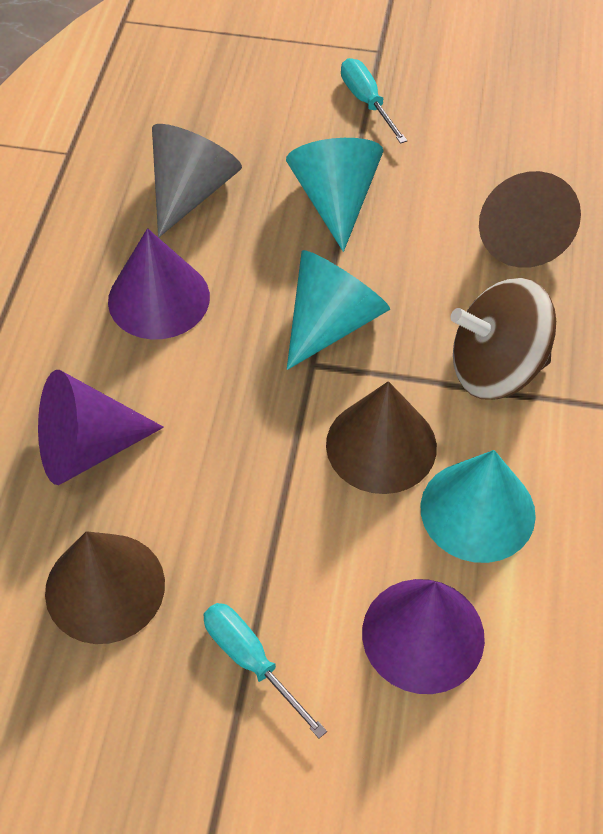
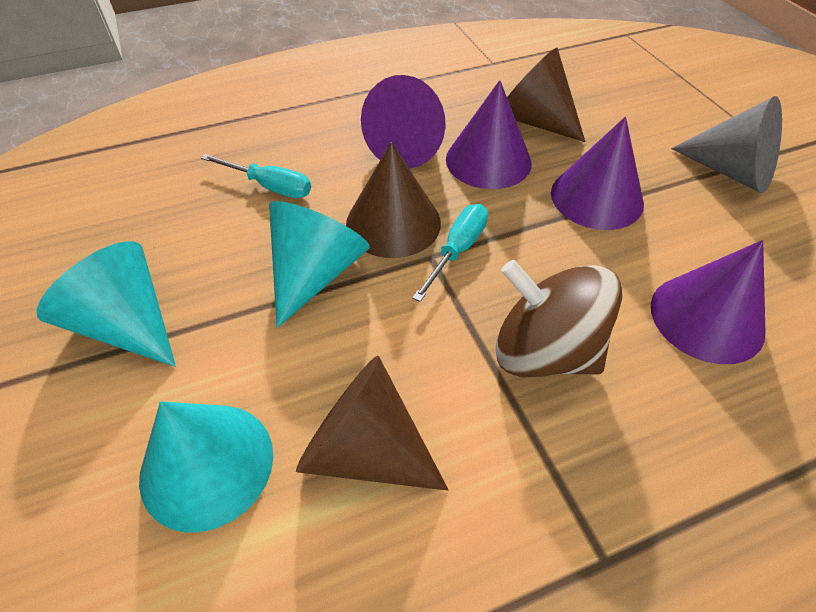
purple cone: [38,370,164,485] [108,228,210,339] [362,579,485,694] = 3 -> [361,75,445,169] [446,80,532,189] [551,117,644,230] [651,240,766,364] = 4

